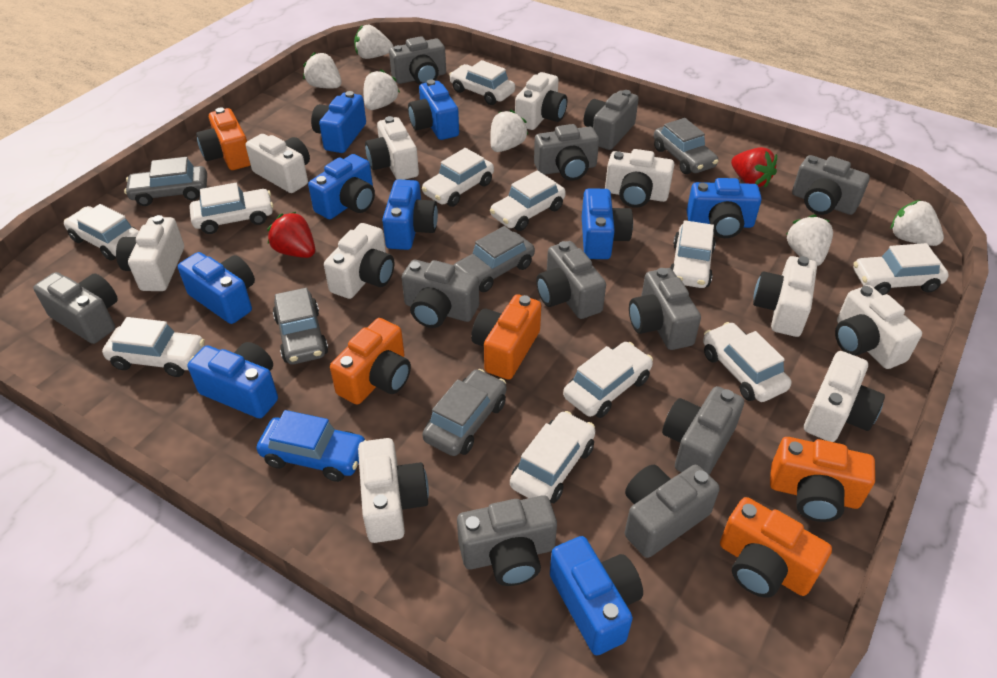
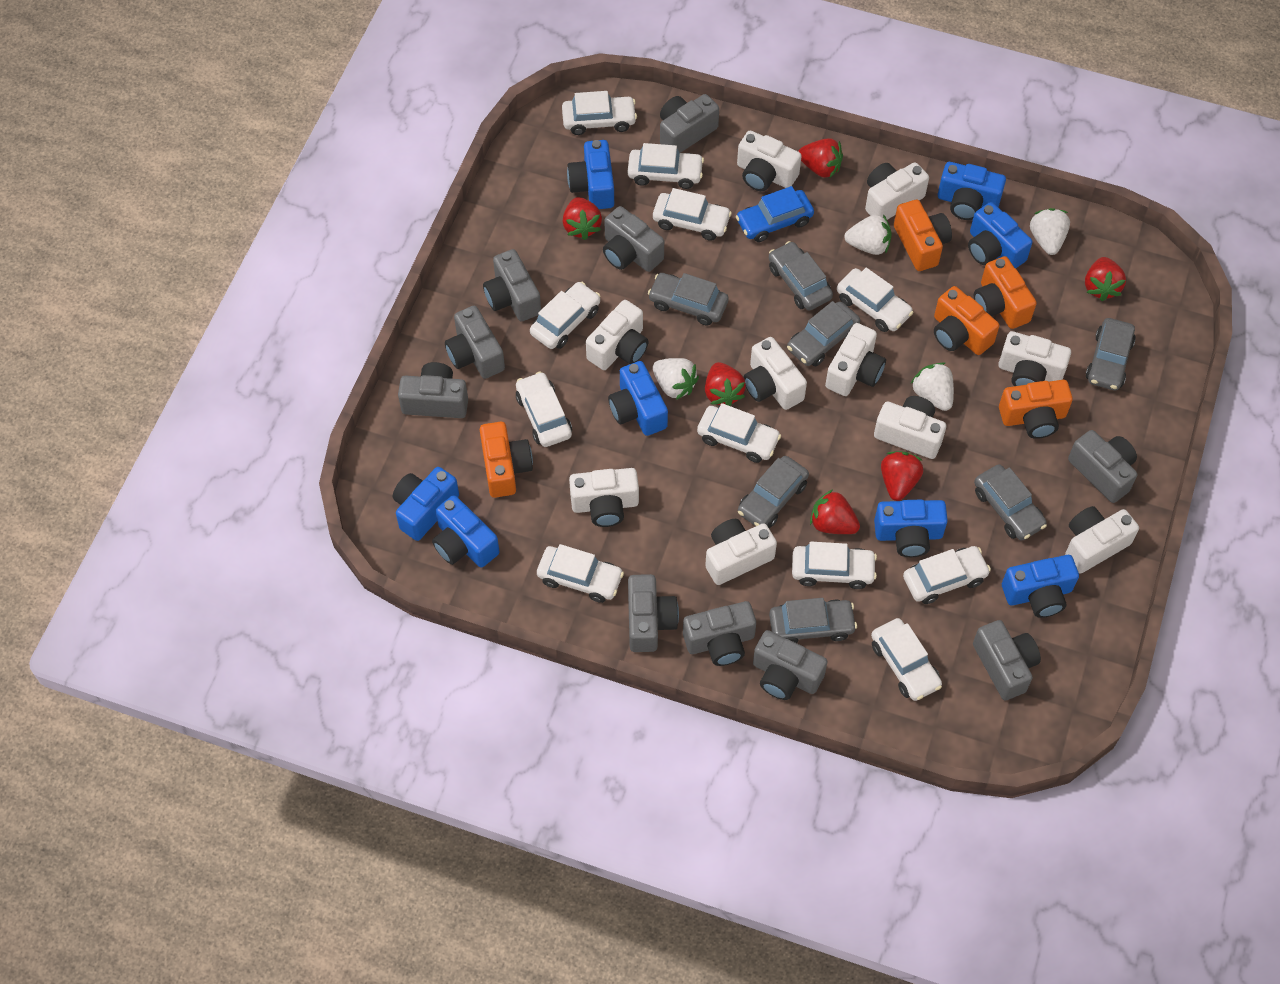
blue camera: [178,252,255,324] [187,342,278,418] [308,154,375,219] [311,91,366,153] [382,179,438,250] [408,80,459,140] [550,536,643,655] [582,188,633,259] [687,178,762,238] = 9 -> [393,467,459,541] [432,495,499,568] [567,140,614,209] [608,361,668,436] [874,500,948,557] [938,162,1006,220] [968,202,1032,268] [1002,555,1079,618] = 8
grey camera: [33,272,118,344] [389,36,446,85] [402,260,479,328] [457,495,557,586] [534,124,599,181] [536,241,606,319] [584,90,639,150] [625,465,720,558] [629,268,701,350] [662,386,744,475] [792,155,870,215] = 11 -> [398,362,468,418] [445,306,505,379] [483,249,541,321] [603,206,664,272] [628,574,679,652] [660,94,719,153] [683,601,756,666] [753,630,828,700] [973,620,1041,700] [1068,430,1137,503] = 10
grey car: [124,157,207,206] [273,288,328,364] [422,369,507,456] [454,226,535,292] [654,118,718,174] = 5 -> [648,273,729,326] [738,456,809,528] [769,241,833,311] [769,598,857,643] [787,301,860,367] [974,464,1047,541] [1086,318,1136,390] = 7
red strawberry: [267,212,315,258] [731,147,777,187] = 2 -> [563,197,602,240] [705,362,746,406] [798,138,843,178] [810,489,860,534] [881,451,924,501] [1085,257,1126,301] = 6
white strawberry: [303,52,342,88] [354,25,393,59] [364,69,400,110] [490,110,528,152] [787,215,833,266] [890,200,944,246] = 6 -> [653,358,699,400] [844,214,892,255] [911,362,954,411] [1030,208,1070,255] = 4

